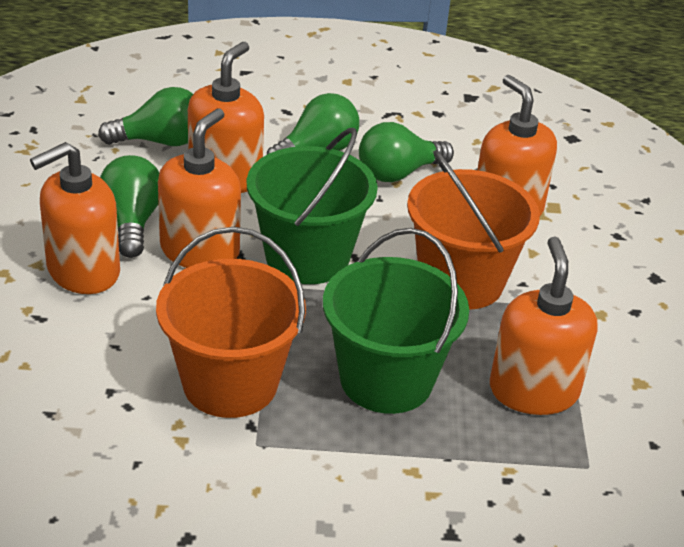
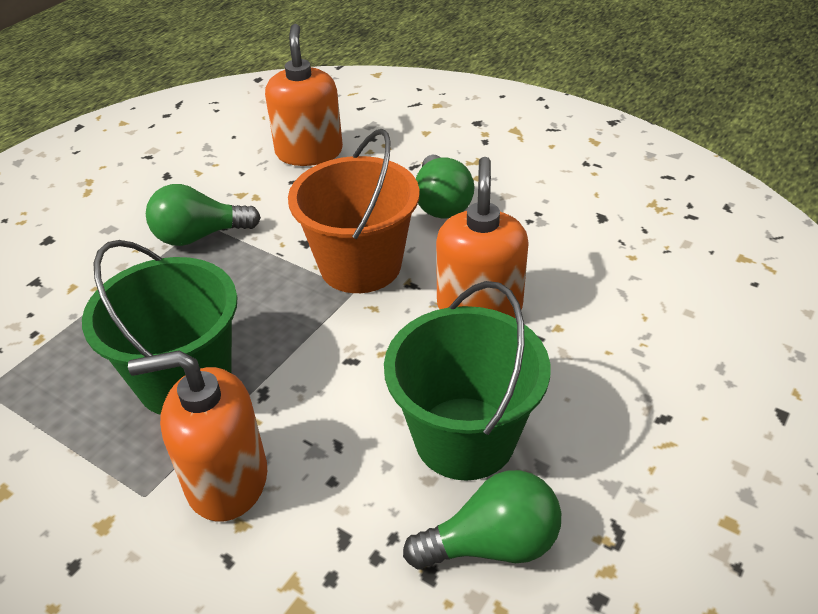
green light bulb: [98,87,193,146] [100,155,159,258] [267,93,359,154] [359,122,454,182] = 4 -> [146,184,261,246] [403,470,561,569] [416,155,474,218] = 3
orange bucket: [156,227,306,418] [407,150,540,310] = 2 -> [288,129,420,293] = 1
orange soap dispenser: [30,142,120,294] [158,108,241,268] [188,42,264,193] [477,75,557,216] [490,236,597,415] = 5 -> [128,350,267,522] [265,24,343,166] [436,157,529,318] = 3

